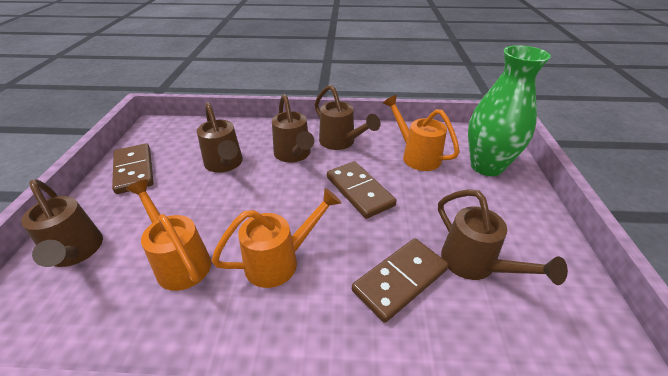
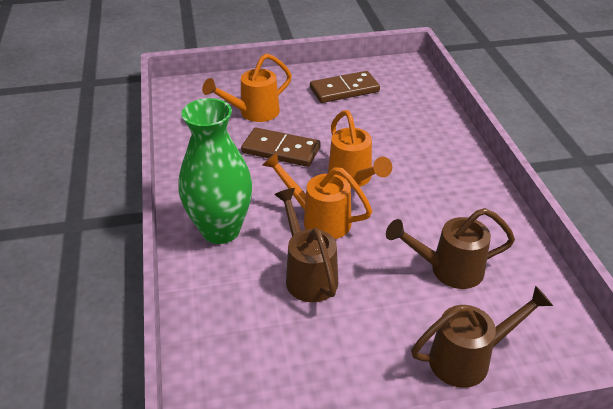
brown domino: [112,143,153,194] [327,161,397,219] [352,238,449,323] = 3 -> [241,128,320,167] [310,71,380,103] = 2
brown watering can: [21,179,103,267] [197,102,243,173] [272,94,314,162] [314,85,381,150] [438,189,568,285] = 5 -> [274,188,338,302] [386,208,515,289] [411,285,553,388] = 3

